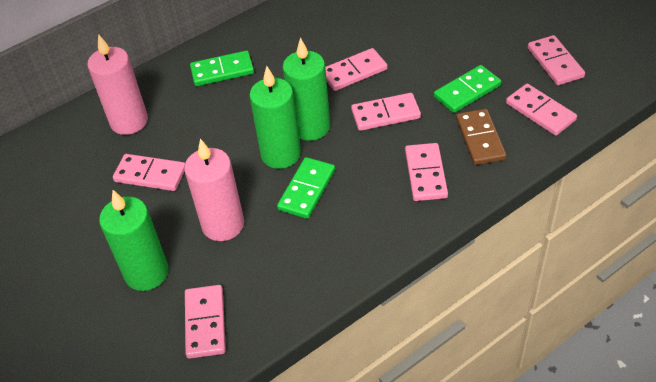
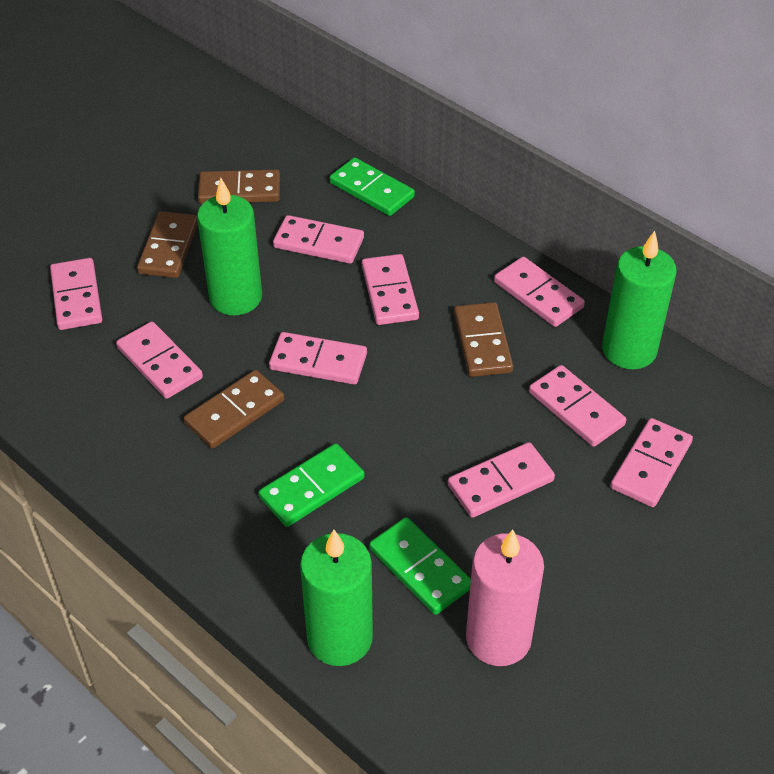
brown domino: [456,109,506,165] = 1 -> [137,211,198,278] [184,370,284,449] [198,169,280,204] [454,302,513,377] = 4
pink candle: [87,34,148,135] [184,139,244,241] = 2 -> [466,530,544,666] = 1
pink domino: [113,154,185,191] [185,285,226,359] [325,48,388,91] [351,93,421,131] [405,143,448,201] [506,84,577,136] [528,35,585,85] = 7 -> [50,258,102,330] [116,321,203,399] [269,332,367,385] [273,215,364,264] [362,254,419,325] [448,442,555,518] [494,257,585,327] [529,365,626,447] [610,418,693,507] = 9

